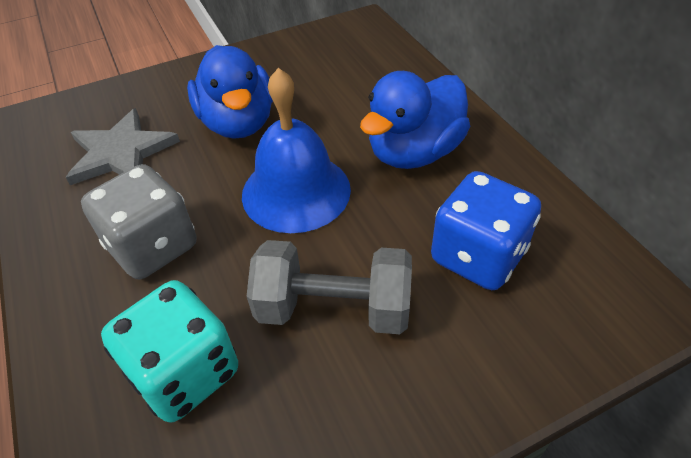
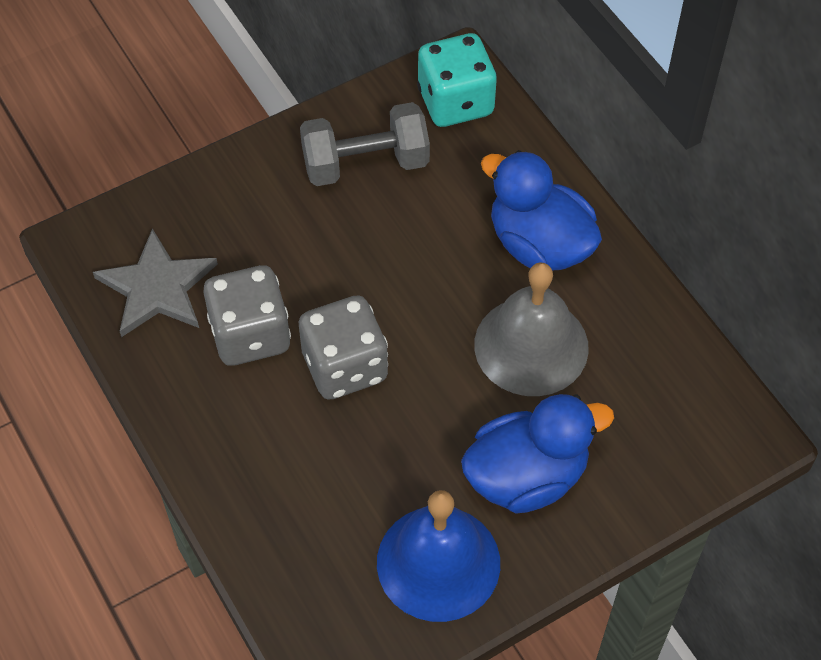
blue dice: [431,171,541,290] = 1 -> none = 0
grey bell: none = 0 -> [474,262,589,396] = 1
grey dice: [81,164,196,279] = 1 -> [203,265,291,366] [299,295,388,400] = 2

